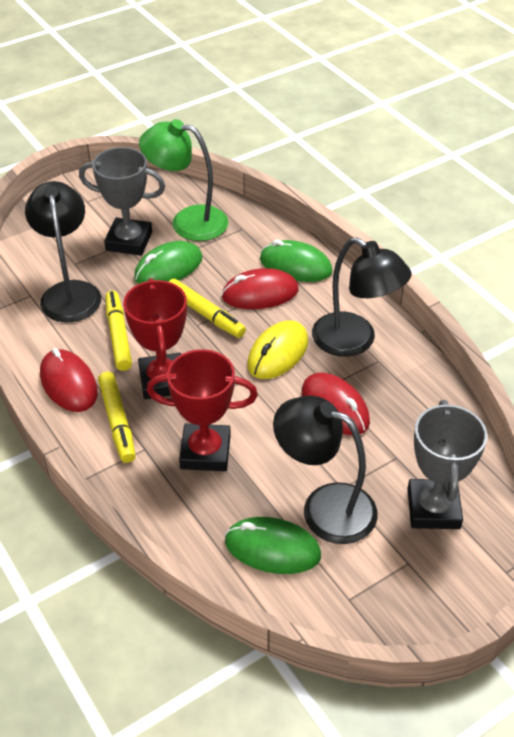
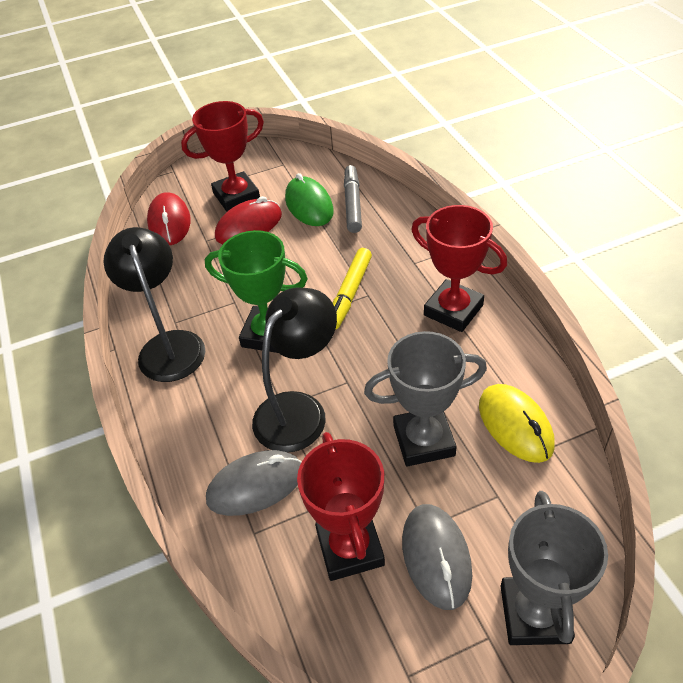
black lamp: [25,181,101,322] [273,396,378,544] [312,237,412,357] = 3 -> [103,227,205,382] [252,288,337,452] = 2
green lamp: [139,119,229,241] = 1 -> none = 0
green mouse: [134,241,202,284] [225,517,321,574] [260,240,332,282] = 3 -> [285,173,334,226] = 1
green trophy: none = 0 -> [205,230,308,353] = 1
grey marker: none = 0 -> [344,165,362,233] = 1
grey mouse: none = 0 -> [206,450,302,516] [402,504,472,610] = 2
red mouse: [40,348,98,412] [221,268,298,309] [302,373,370,435] = 3 -> [147,192,191,245] [215,196,282,244] = 2
red trophy: [123,278,187,399] [147,349,258,471] = 2 -> [181,101,264,212] [297,432,385,581] [411,205,507,332] = 3
yellow marker: [98,371,136,463] [105,291,132,371] [169,279,246,338] = 3 -> [333,248,372,329] = 1

